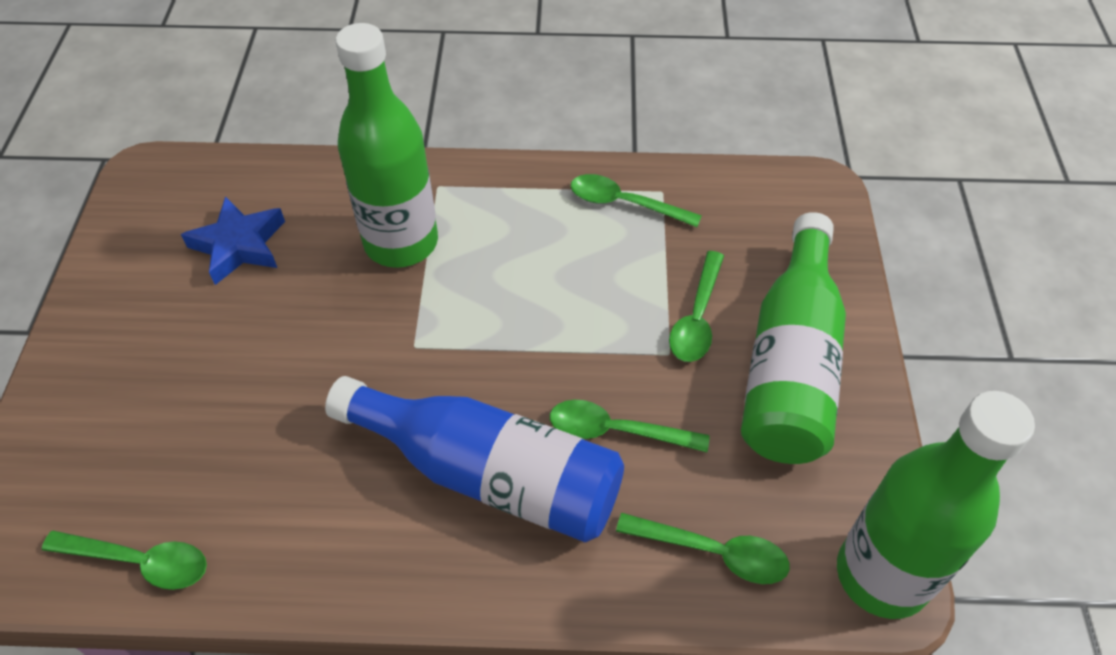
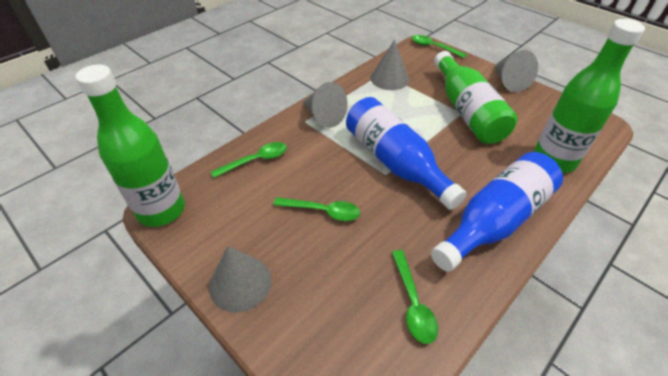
blue bottle: [325,376,624,542] = 1 -> [346,97,467,210] [431,152,563,272] = 2
blue star: [181,197,285,285] = 1 -> none = 0
green spoon: [42,531,207,590] [550,400,709,452] [571,174,702,227] [616,513,790,584] [669,251,724,362] = 5 -> [211,142,287,178] [273,197,360,221] [392,250,438,344] [412,35,467,58] = 4
grey cone: none = 0 -> [209,246,272,313] [303,82,348,128] [371,40,409,90] [494,50,538,92] = 4

